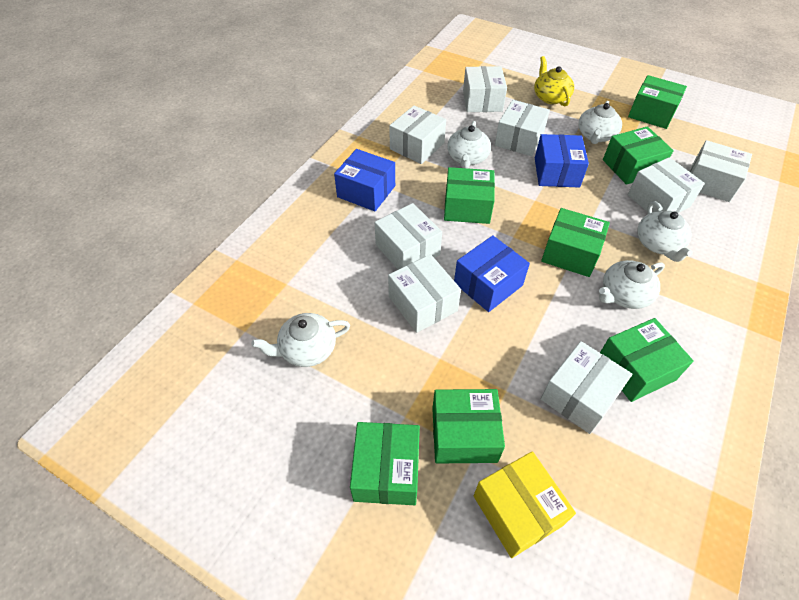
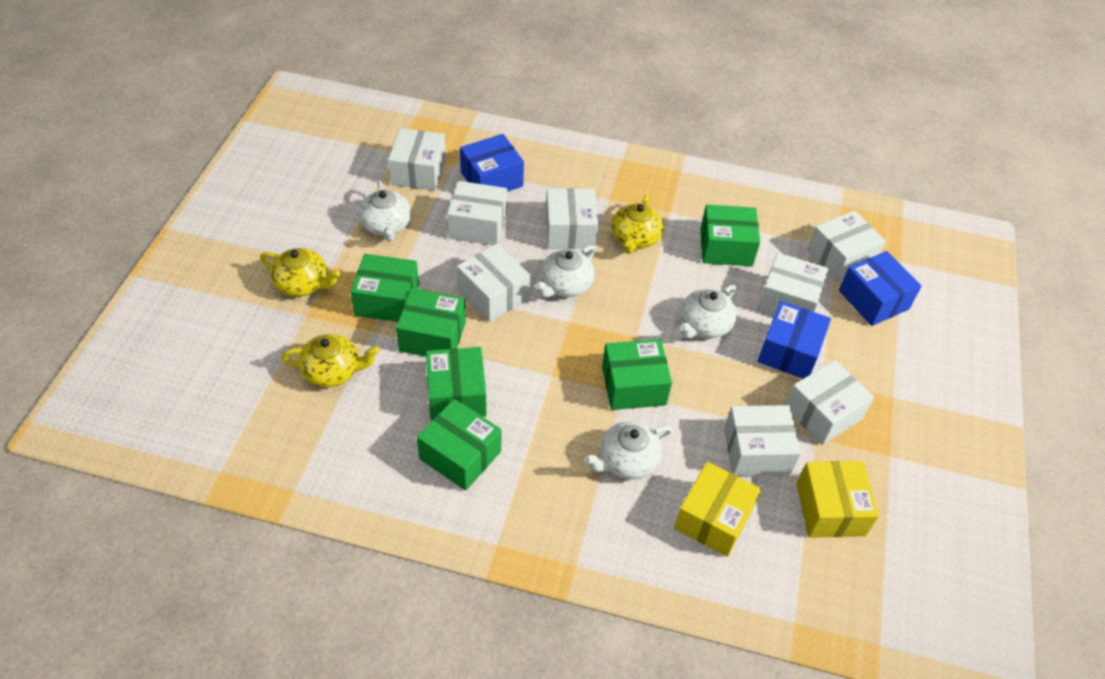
green box: [350,422,420,505] [432,389,505,463] [444,167,495,224] [541,208,610,277] [600,318,694,402] [603,126,674,185] [628,75,687,129] = 7 -> [350,254,419,322] [396,288,466,357] [417,399,501,491] [426,347,487,421] [602,339,672,410] [700,205,760,266] = 6
white teapot: [251,313,350,367] [447,121,491,168] [578,101,622,144] [599,260,665,309] [637,201,693,262] = 5 -> [358,181,411,242] [535,245,596,298] [584,421,673,480] [680,285,737,338] = 4
yellow box: [474,451,576,558] = 1 -> [674,461,761,557] [796,461,879,538] = 2
yellow teapot: [534,56,574,106] = 1 -> [260,248,341,297] [281,334,379,387] [612,195,664,254] = 3

